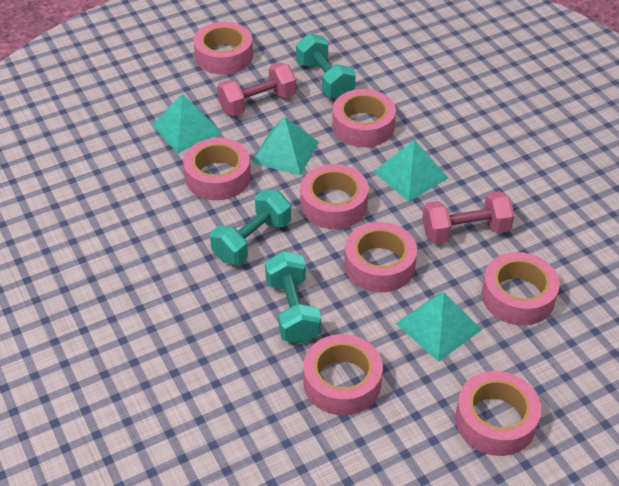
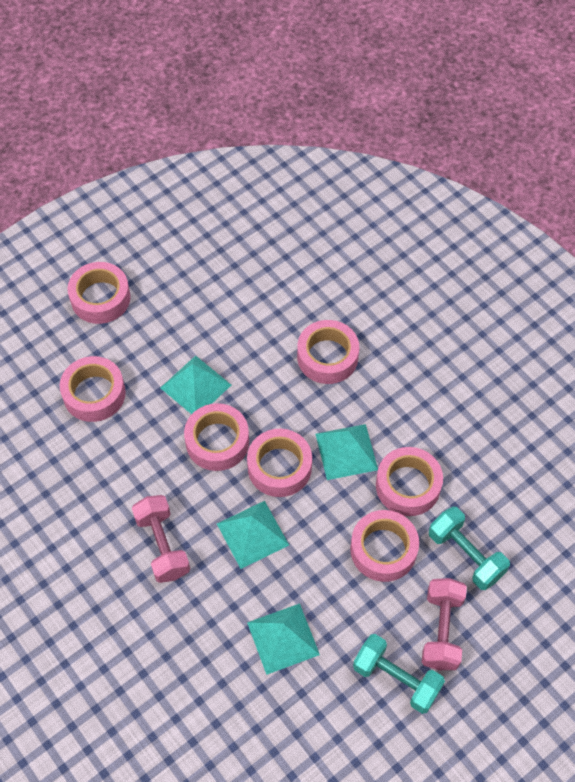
pink tape: [183,138,251,200] [194,22,253,74] [300,164,369,229] [303,334,383,415] [332,89,396,147] [344,222,417,292] [455,371,541,456] [482,252,560,325] = 8 -> [60,356,126,422] [67,262,131,324] [184,403,249,471] [247,429,312,497] [297,320,359,384] [350,510,419,582] [376,447,443,516] = 7
turquoise dumbbell: [210,189,291,265] [265,251,321,344] [296,33,356,98] = 3 -> [353,634,445,714] [429,507,510,590] = 2

